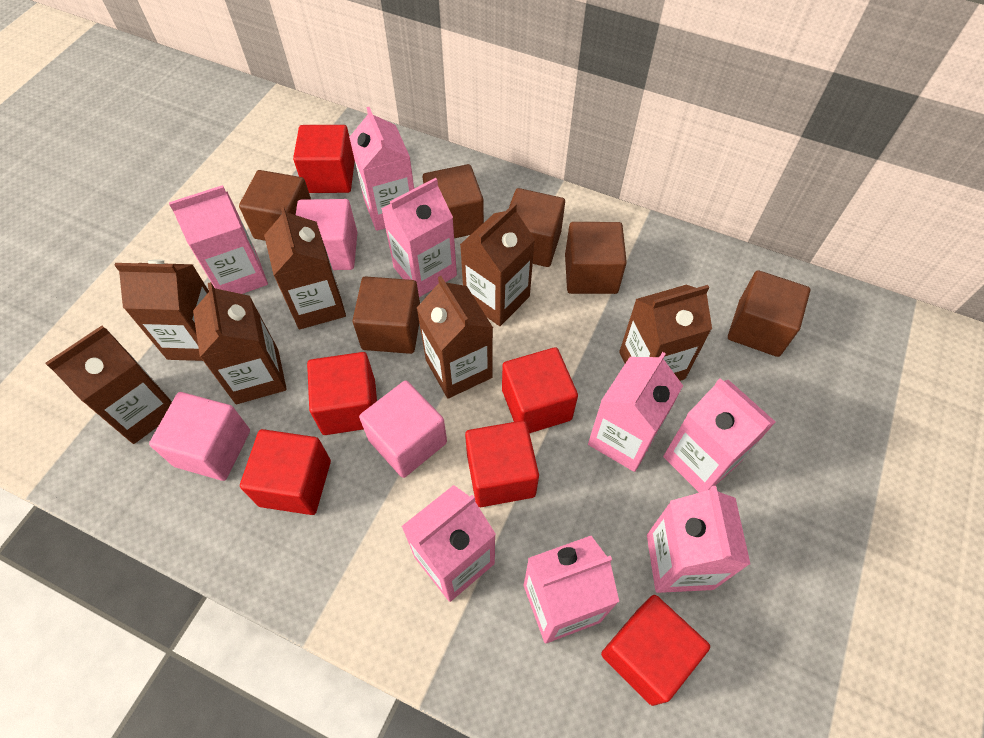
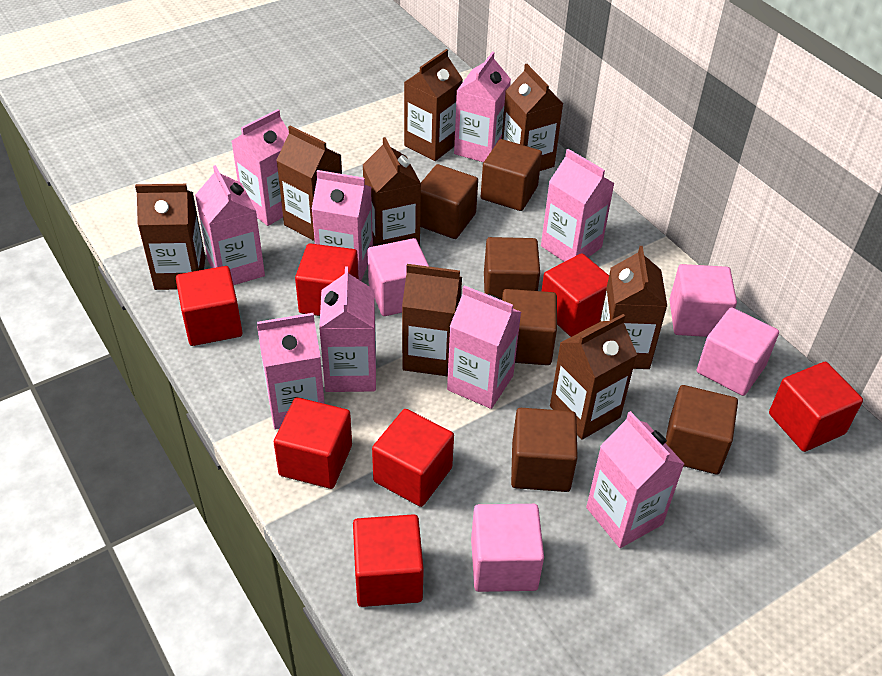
brown carton: [45,326,172,444] [114,259,209,361] [193,282,287,404] [264,206,346,329] [417,276,493,399] [460,203,535,326] [619,285,712,381] = 7 -> [135,184,206,290] [276,126,342,241] [363,137,421,246] [402,264,462,376] [404,49,463,161] [502,64,564,171] [550,314,637,440] [600,246,667,369] = 8
pink carton: [169,185,268,294] [349,107,414,231] [381,178,457,297] [401,485,496,602] [524,536,619,644] [588,352,683,472] [647,486,750,593] [663,378,775,493] = 8 -> [195,165,265,285] [232,109,289,226] [257,313,325,430] [312,170,373,281] [319,266,376,392] [447,286,521,409] [454,52,511,162] [541,149,615,262] [586,411,684,548] = 9
pink cube: [149,392,250,481] [296,199,357,270] [359,380,447,478] = 3 -> [367,238,429,316] [471,504,544,592] [669,264,737,337] [697,307,779,396] = 4
red cube: [240,429,331,515] [293,125,355,193] [307,352,377,435] [465,421,539,507] [502,347,578,433] [601,595,710,706] = 6 -> [176,266,243,346] [274,397,352,489] [295,243,359,316] [353,514,424,607] [372,409,454,507] [542,253,609,337] [769,362,863,452] = 7

